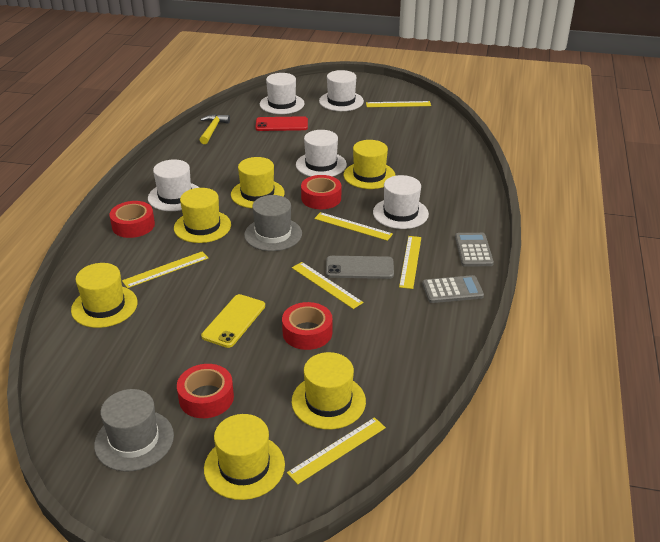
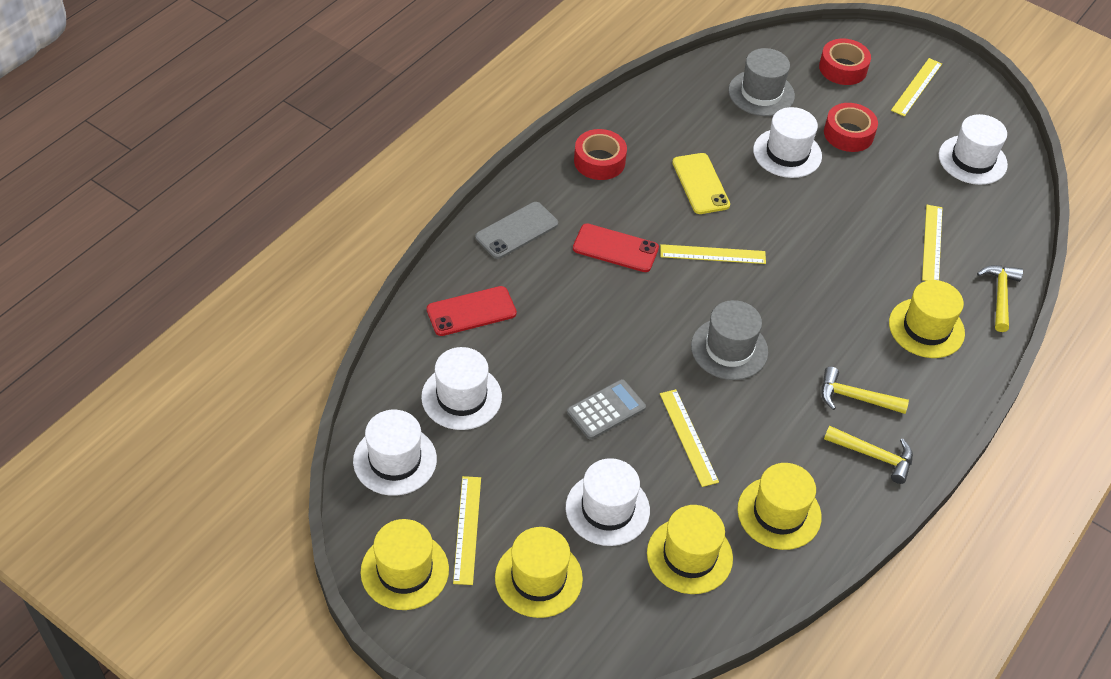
grey calculator: [422,275,484,303] [455,233,494,267] = 2 -> [567,379,646,440] = 1
red phone: [256,116,308,131] = 1 -> [426,286,517,336] [573,223,659,272] = 2
red tape: [110,201,155,238] [177,364,234,418] [282,302,332,350] [301,175,341,209] = 4 -> [574,129,627,180] [819,38,871,85] [824,103,878,152] = 3
yellow hammer: [200,114,230,144] = 1 -> [822,367,909,414] [824,425,913,484] [977,265,1023,332] = 3
yellow hat: [71,263,138,328] [174,188,231,243] [204,414,285,500] [231,157,285,208] [292,352,366,430] [344,140,395,189] = 6 -> [361,519,449,610] [495,527,583,618] [647,505,733,594] [737,463,822,550] [889,280,965,358] = 5
yellow ruler: [122,251,208,288] [287,417,386,484] [292,262,363,309] [314,212,393,241] [366,101,431,107] [399,236,421,289] = 6 -> [453,476,481,585] [660,244,766,264] [660,389,719,487] [891,58,942,117] [922,205,943,281] = 5

